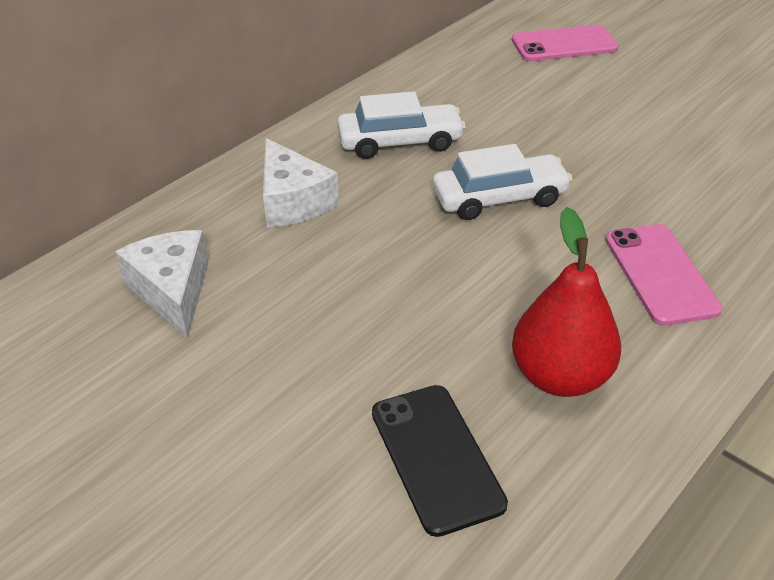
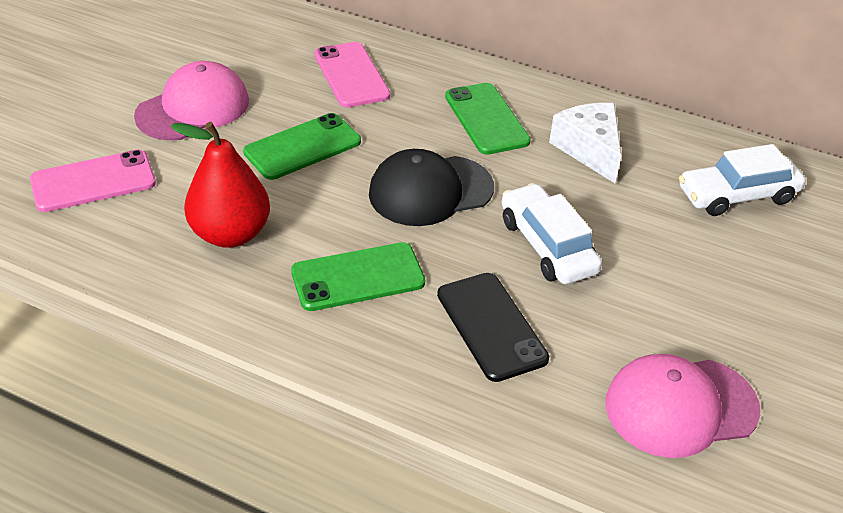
black cap: none = 0 -> [369,149,494,226] = 1
green phone: none = 0 -> [243,113,361,180] [291,242,425,311] [445,83,531,155] = 3
pink cap: none = 0 -> [134,61,249,140] [605,354,760,458] = 2
white cheese: [115,230,209,338] [263,138,339,228] = 2 -> [549,103,621,183] = 1

